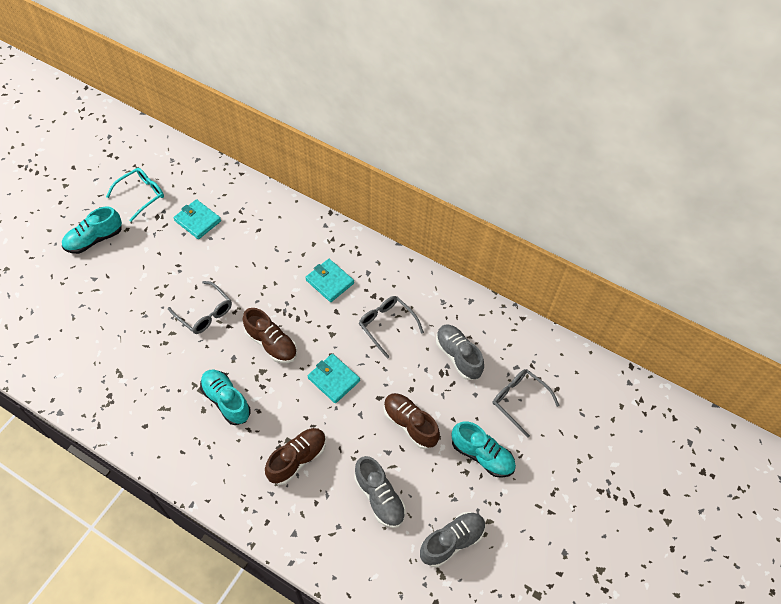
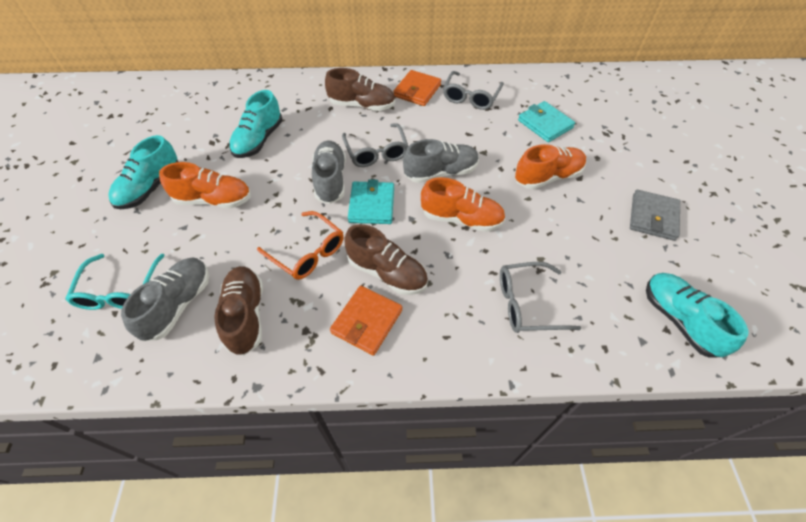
grey wallet: none = 0 -> [630,190,680,241] = 1
orange glasses: none = 0 -> [257,211,344,280] = 1
orange shoe: none = 0 -> [159,162,251,208] [421,177,505,232] [515,144,586,189] = 3
orange wallet: none = 0 -> [330,286,402,356] [393,70,441,106] = 2
turquoise wallet: [173,199,221,239] [305,259,354,302] [308,354,360,403] = 3 -> [348,179,394,224] [518,101,575,142] = 2

